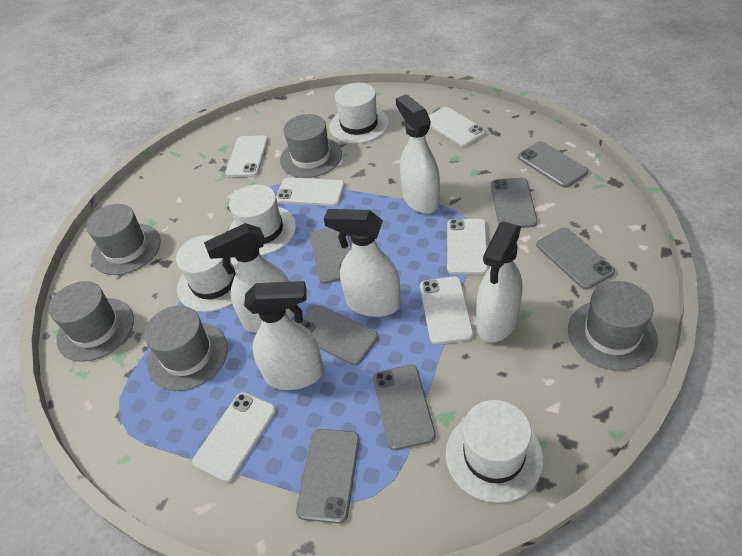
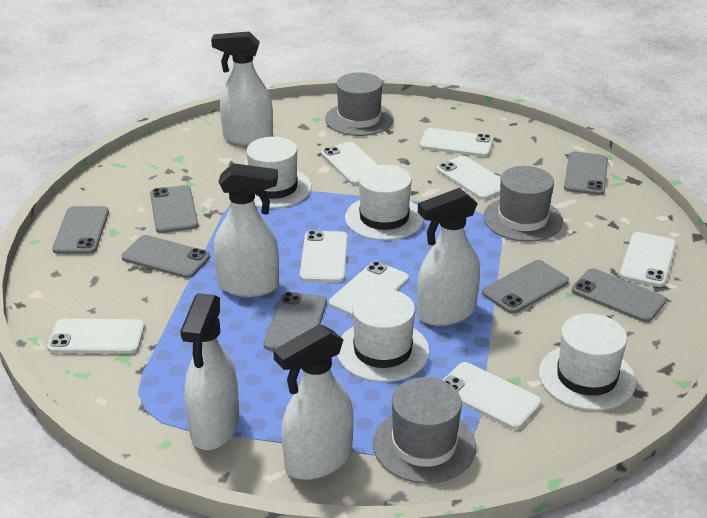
grey hat: [49,281,134,362] [86,204,161,275] [144,306,228,391] [280,114,342,178] [568,281,658,371] = 5 -> [325,72,394,136] [373,377,476,484] [483,166,563,242] = 3
white phone: [192,392,276,482] [225,136,268,177] [276,178,345,206] [420,276,474,344] [429,107,486,147] [447,219,488,274] = 6 -> [47,319,145,354] [300,230,348,283] [321,142,378,185] [329,261,409,317] [420,128,493,157] [436,156,501,200] [443,362,542,430] [619,232,676,287] = 8

